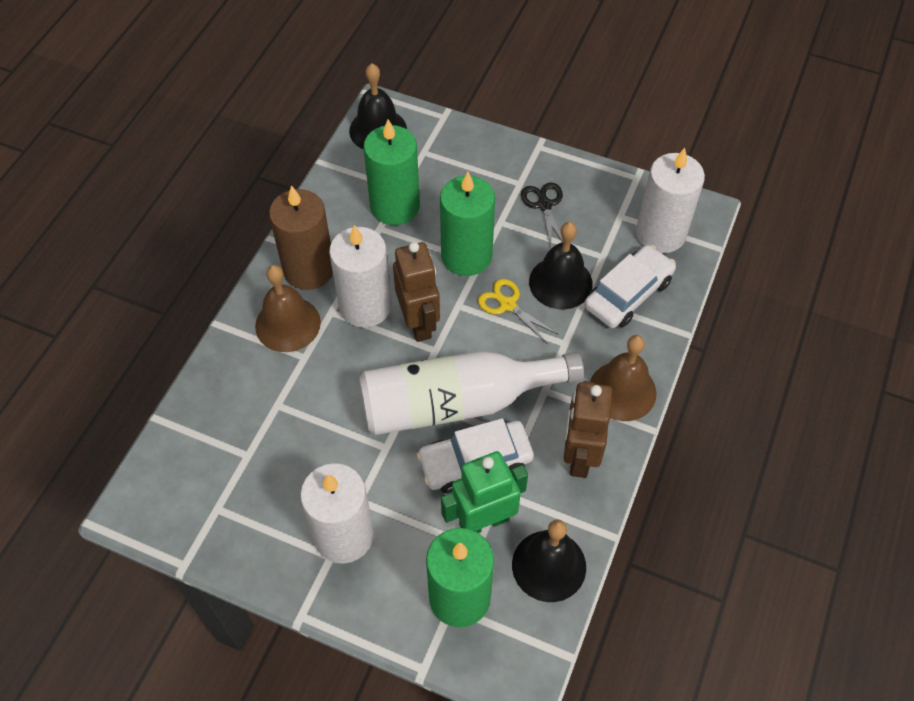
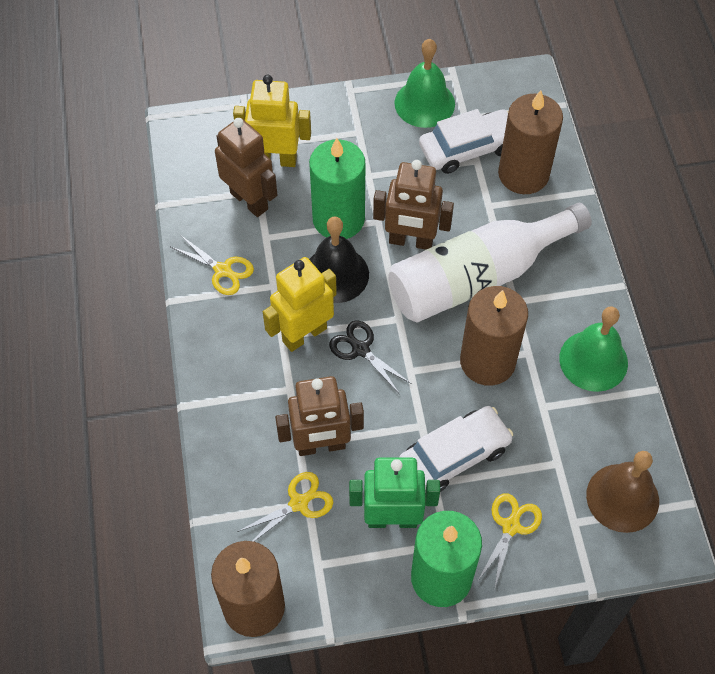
black bell: [349,64,407,149] [512,519,586,602] [529,222,593,309] = 3 -> [309,216,369,303] = 1
brown bell: [255,265,321,352] [590,335,657,421] = 2 -> [586,451,659,533] = 1
brown candle: [269,185,333,290] = 1 -> [211,541,285,637] [460,286,528,386] [498,90,563,194] = 3
brown robot: [393,242,440,342] [564,381,612,478] = 2 -> [215,118,277,217] [275,376,364,456] [373,160,454,250] = 3
green bell: none = 0 -> [395,39,455,128] [559,306,628,392] = 2
green candle: [364,119,420,225] [426,528,494,627] [440,172,495,276] = 3 -> [309,138,365,239] [411,511,482,607] = 2
white candle: [300,463,374,564] [329,225,392,328] [636,148,705,253] = 3 -> none = 0
yellow robot: none = 0 -> [233,75,311,167] [263,257,337,352] = 2
yellow scissors: [478,279,559,344] = 1 -> [171,235,254,295] [237,472,333,541] [477,493,542,587] = 3

